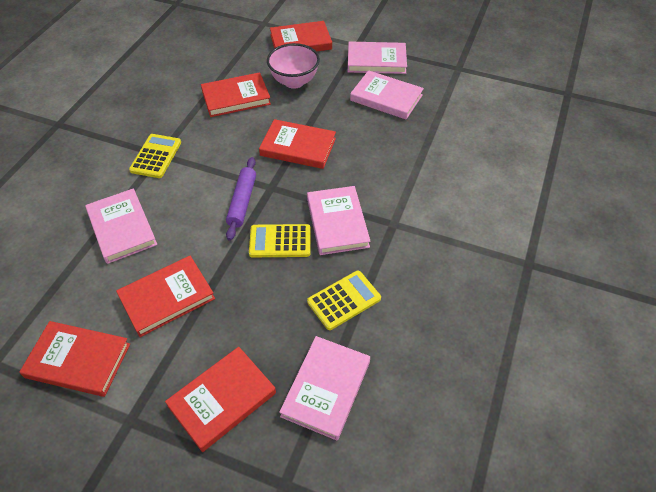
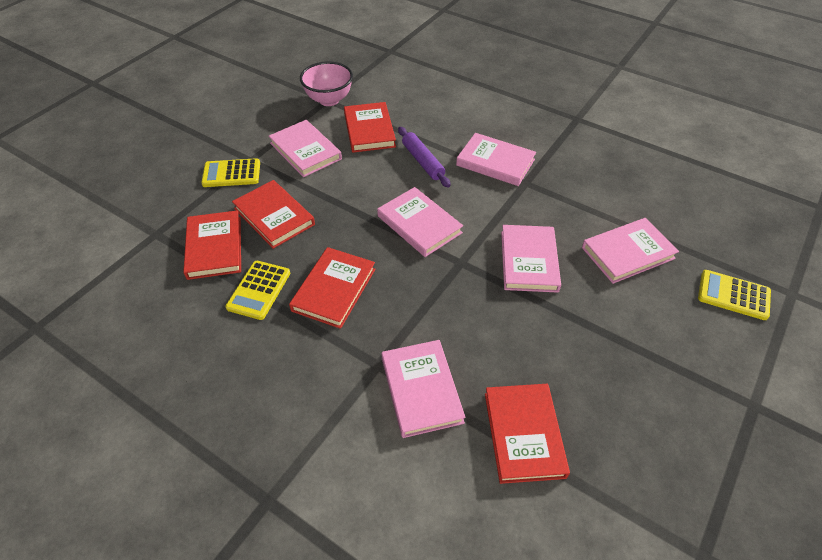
pink book: [85,188,157,264] [279,336,370,441] [307,186,371,255] [348,41,407,74] [350,70,424,119] = 5 -> [269,120,342,177] [377,187,463,257] [381,340,466,438] [456,133,536,186] [501,225,561,293] [582,218,679,284] = 6
red book: [19,321,130,397] [116,256,215,337] [165,347,276,452] [201,72,271,117] [259,119,336,169] [270,21,332,52] = 6 -> [183,210,241,280] [232,180,315,249] [289,247,375,329] [344,102,396,153] [485,384,570,484] = 5

